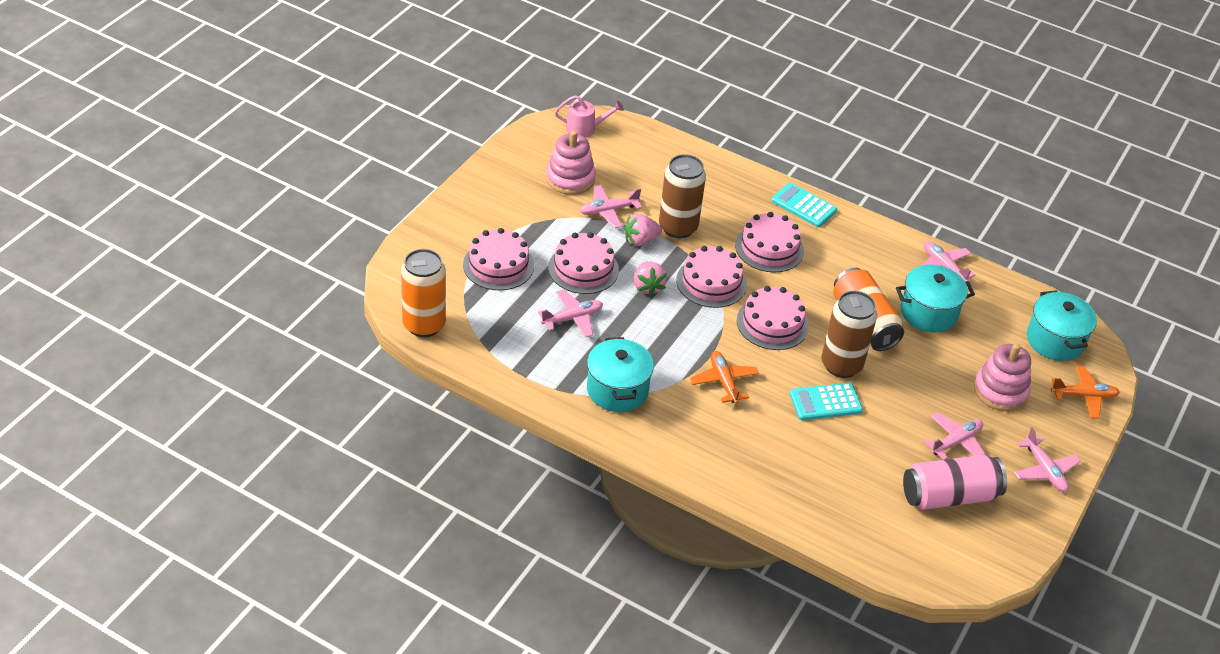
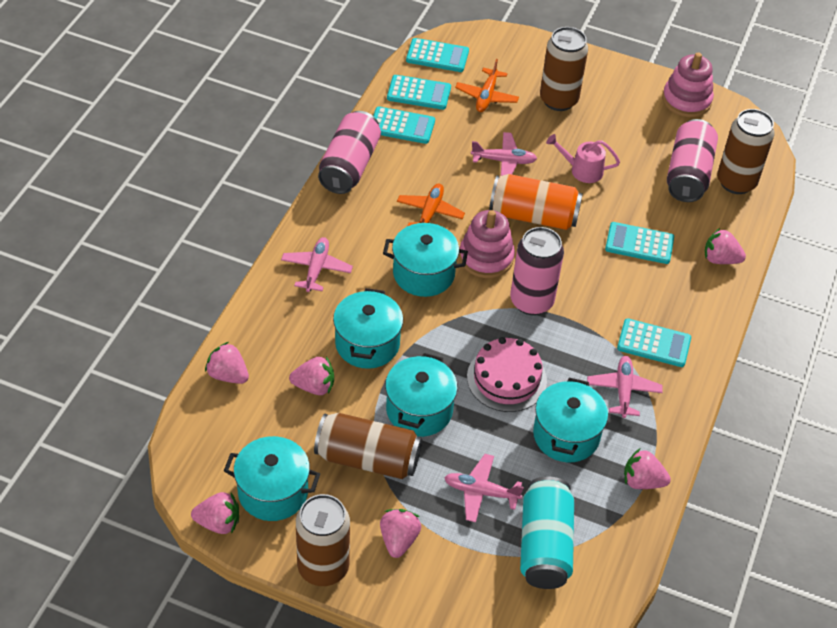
brown can: [659,154,706,238] [822,291,877,378] = 2 -> [296,494,350,586] [314,413,422,479] [540,27,588,111] [717,109,775,194] = 4
orange can: [401,249,446,337] [833,268,904,351] = 2 -> [489,174,583,230] = 1
pink cake: [463,228,534,290] [548,232,619,294] [676,246,747,308] [735,212,804,273] [737,286,809,350] = 5 -> [467,337,547,412] = 1
pink can: [903,455,1007,510] = 1 -> [318,111,381,194] [510,227,564,315] [667,119,718,202] = 3
pink plane: [538,289,603,338] [580,185,642,228] [921,241,975,281] [924,412,986,460] [1014,427,1081,492] = 5 -> [281,237,353,292] [444,454,524,523] [471,132,537,176] [587,356,663,418] = 4
pink strawberry: [624,213,662,246] [633,261,667,296] = 2 -> [191,492,239,534] [205,342,249,384] [289,357,334,395] [380,509,421,558] [624,448,671,489] [705,228,746,264] = 6
turquoise calculator: [771,183,837,227] [790,382,863,420] = 2 -> [373,106,435,144] [387,75,451,110] [406,38,469,72] [605,222,674,264] [617,318,691,367] = 5
turquoise can: none = 0 -> [520,477,574,589] = 1
turquoise pot: [587,337,654,412] [896,265,975,333] [1027,290,1097,361] = 3 -> [224,436,320,521] [333,288,403,369] [383,223,468,297] [385,353,458,437] [533,378,608,462] = 5

